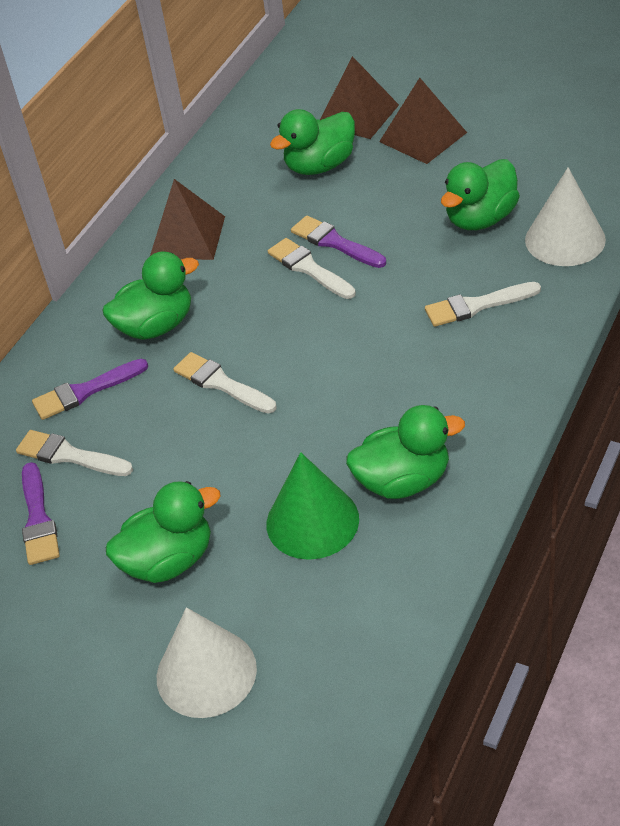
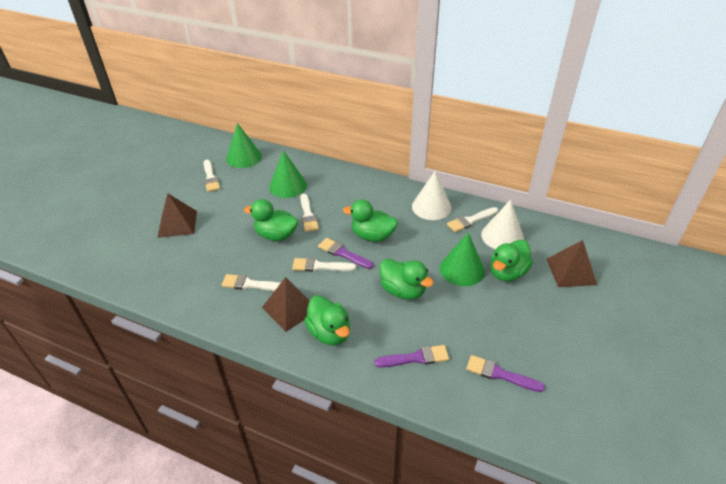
green cone: [267,452,359,560] = 1 -> [226,123,262,168] [269,150,307,198] [440,233,485,286] = 3
white brush: [16,430,133,476] [173,352,276,414] [268,238,356,299] [425,282,541,327] = 4 -> [204,160,220,192] [221,274,280,291] [292,258,356,272] [300,194,319,232] [447,207,498,232] = 5

